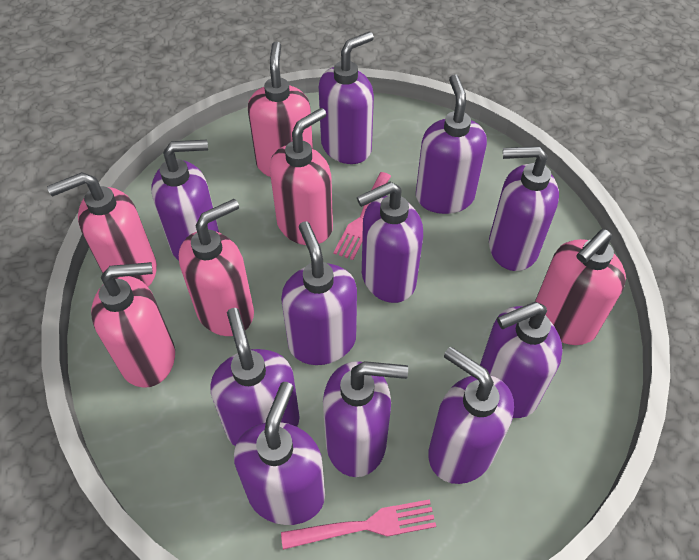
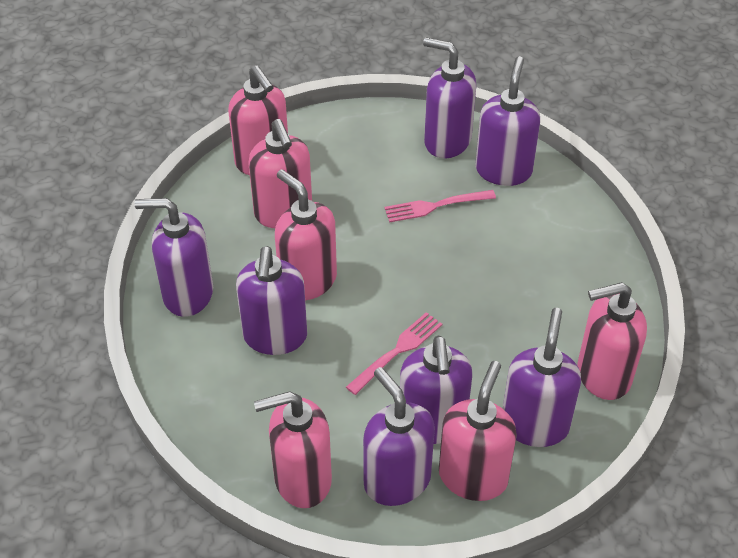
purple soap dispenser: [152,140,219,261] [210,308,300,446] [234,382,325,525] [281,221,357,365] [319,32,374,164] [323,361,408,477] [357,182,423,303] [416,74,487,214] [428,347,514,484] [480,302,563,418] [489,146,559,271] = 11 -> [135,198,213,317] [236,246,307,355] [363,367,435,506] [400,336,472,444] [423,37,476,158] [475,56,540,186] [503,308,581,447] = 7

